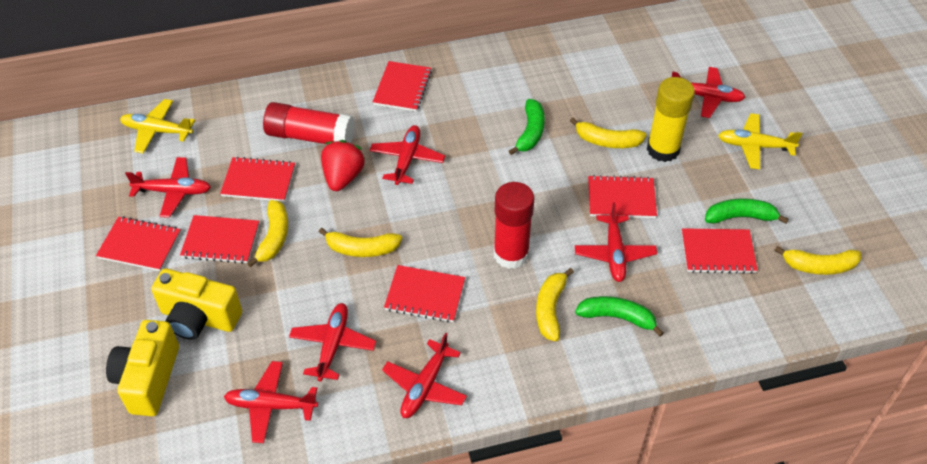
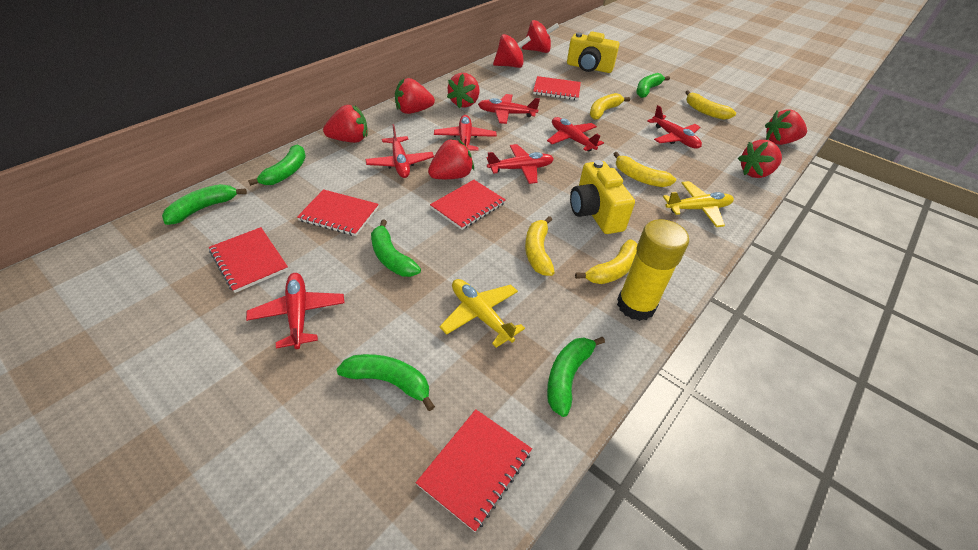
green banana: [509,99,545,155] [575,296,664,337] [705,199,789,224] = 3 -> [162,184,247,225] [248,145,306,186] [336,354,435,411] [371,219,421,277] [547,337,605,417] [636,73,670,98] = 6
red glue stick: [263,102,354,144] [494,182,534,269] = 2 -> none = 0
red notebook: [96,216,181,271] [180,215,259,264] [220,157,295,202] [373,61,432,112] [384,265,465,322] [588,175,657,218] [682,228,758,274] = 7 -> [209,227,288,293] [297,189,379,236] [416,409,532,532] [430,180,506,230] [533,76,581,100] = 5
red spinning top: none = 0 -> [493,34,531,68] [522,20,559,53] = 2
red strawberry: [321,140,365,191] = 1 -> [323,105,368,143] [395,78,435,114] [428,139,474,179] [447,73,479,109] [738,140,782,178] [765,109,807,145] = 6

